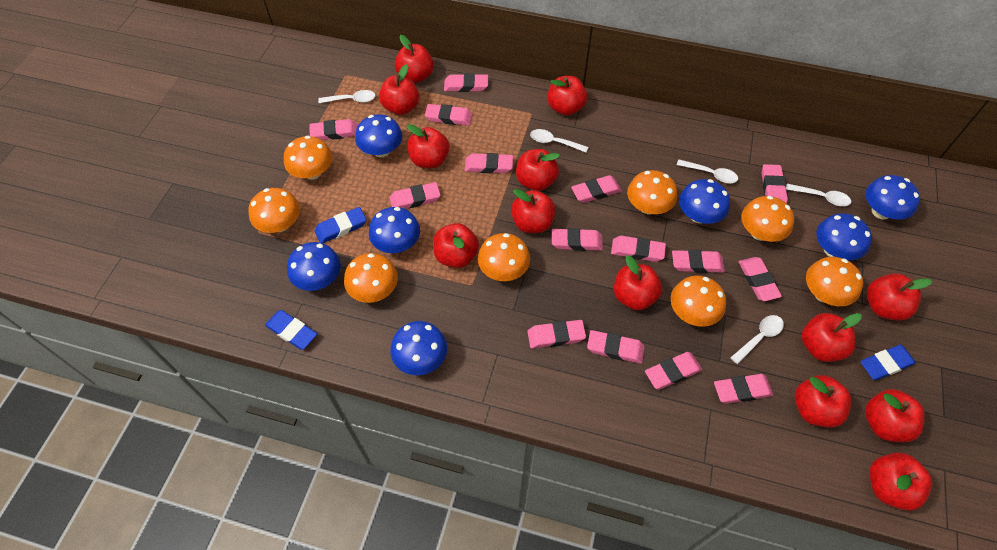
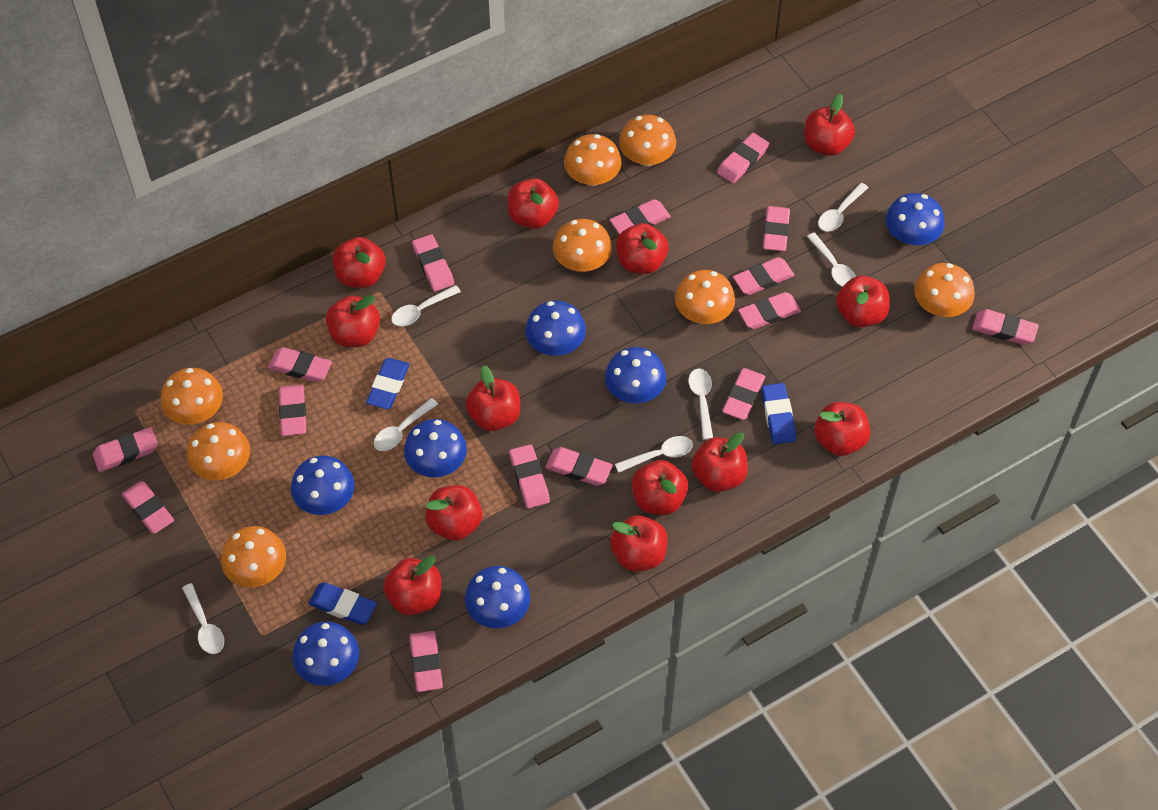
white spoon: [318,90,376,103] [530,129,588,152] [677,160,738,183] [730,315,784,364] [786,184,851,206] = 5 -> [182,583,224,654] [374,398,438,451] [391,285,461,326] [615,436,693,473] [689,369,713,440] [807,232,856,287] [818,183,869,232] = 7

